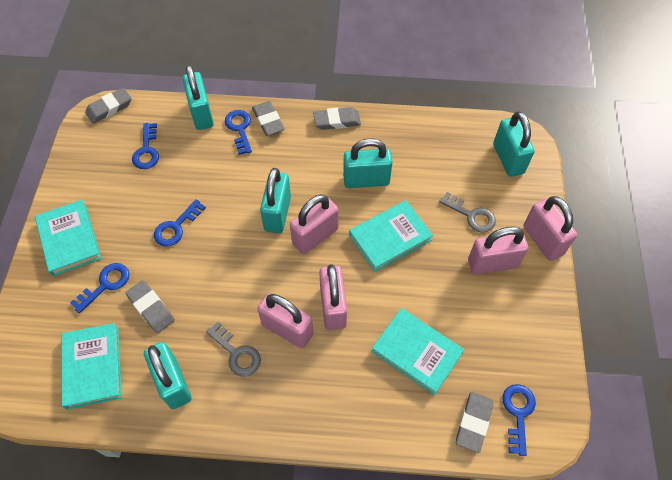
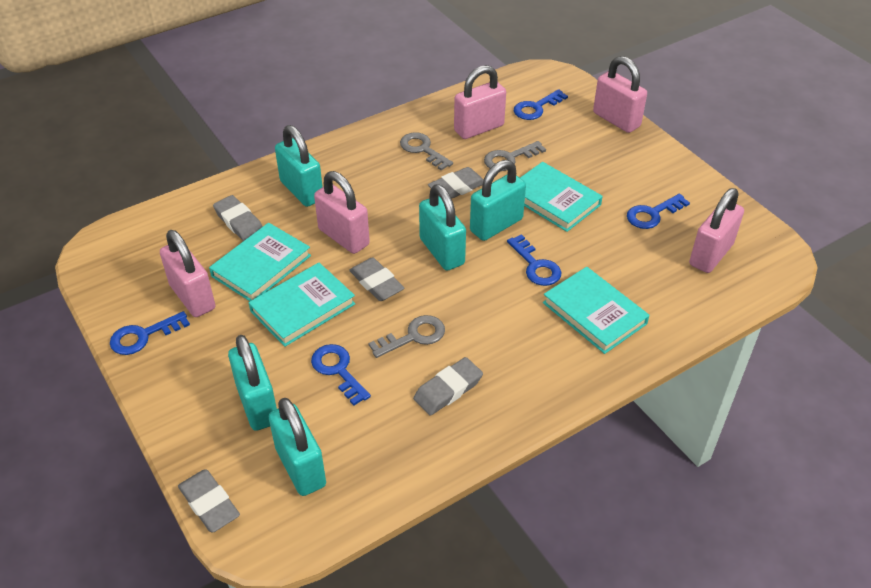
grey key: [206,322,261,376] [439,192,496,233] = 2 -> [368,315,445,358] [400,132,453,171] [484,141,546,171] = 3

